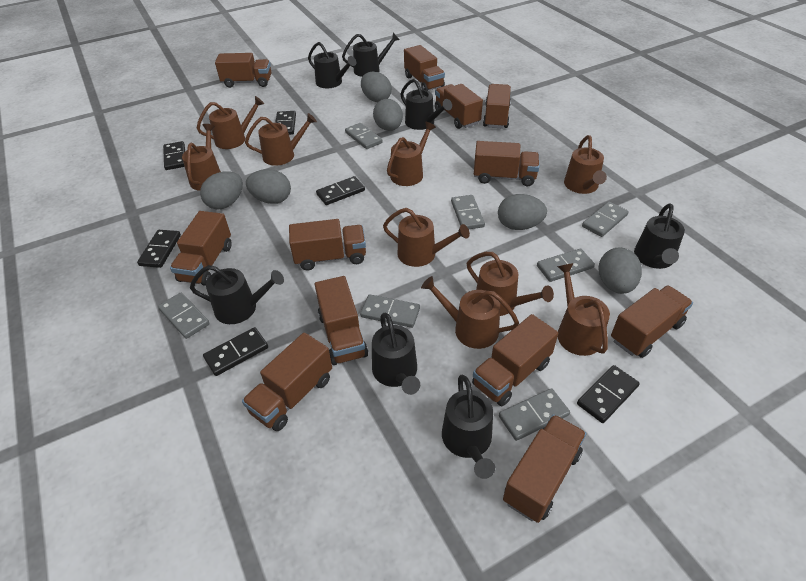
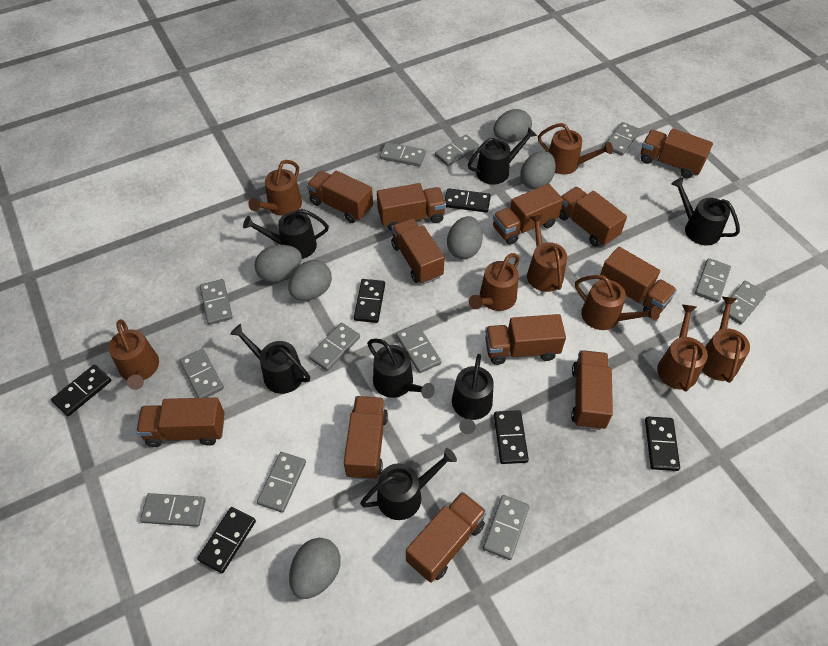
brown watering can: [182,124,221,191] [197,96,264,149] [245,113,317,166] [383,208,470,267] [387,122,436,186] [421,276,519,349] [467,252,554,316] [557,263,610,356] [564,135,607,194] = 9 -> [108,320,159,390] [249,160,302,216] [469,253,520,311] [527,214,567,292] [538,123,613,175] [575,275,660,330] [657,305,708,392] [702,297,750,383] = 8
grey domino: [158,293,210,339] [345,123,383,149] [360,294,420,328] [451,195,485,229] [499,388,570,441] [537,249,595,282] [582,201,629,237] = 7 -> [140,493,206,527] [179,349,224,398] [200,279,233,325] [257,452,306,513] [309,323,360,371] [380,142,426,167] [396,324,441,373] [435,135,479,166] [483,495,529,560] [605,122,640,156] [695,258,731,303] [720,281,766,325] = 12

